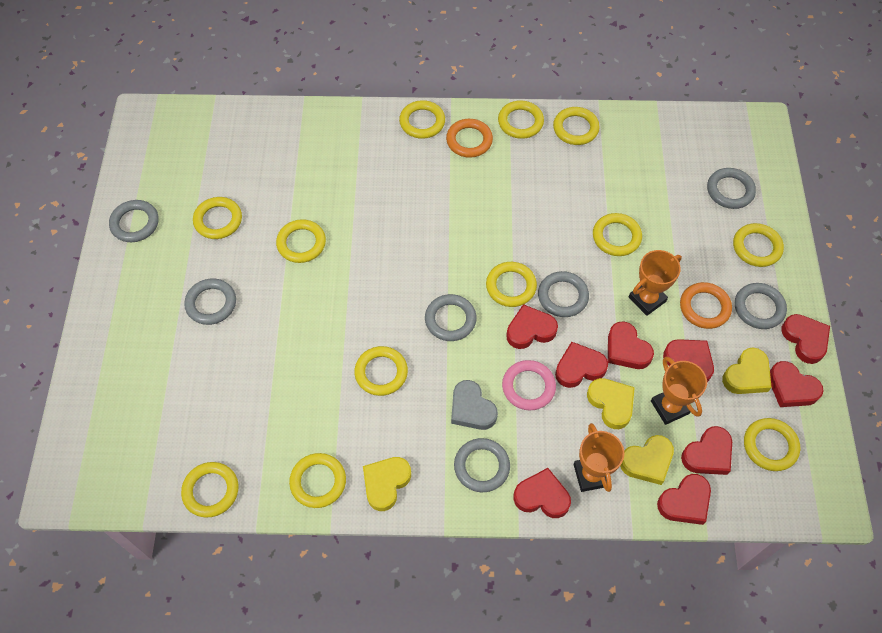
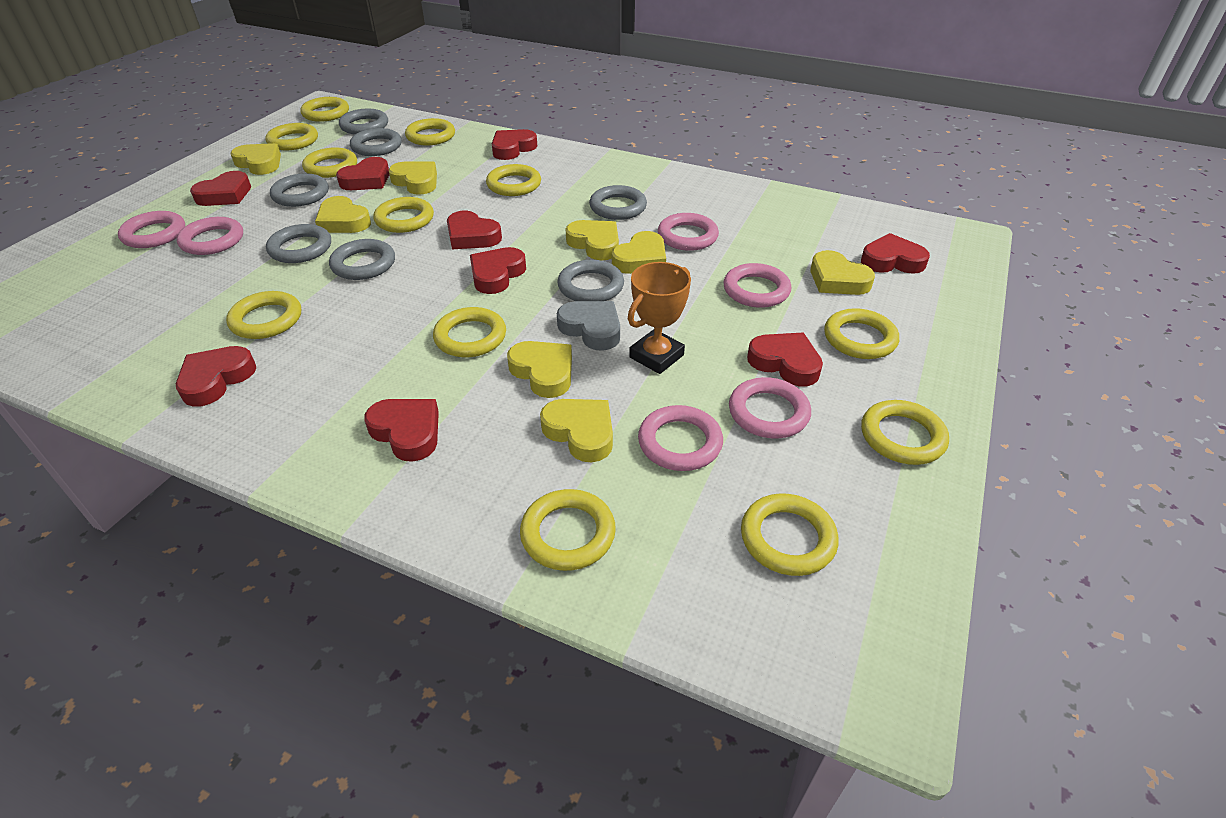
orange ring: [446,119,493,158] [680,282,732,329] = 2 -> none = 0
orange trophy: [574,423,624,492] [629,250,682,316] [651,356,707,425] = 3 -> [628,262,691,374] = 1
pink ring: [502,360,556,411] = 1 -> [118,211,185,248] [177,217,243,255] [638,405,723,471] [658,213,719,251] [723,263,791,308] [729,377,811,439] = 6
yellow heart: [363,457,411,511] [587,378,635,429] [620,435,674,485] [722,348,772,394] = 4 -> [231,143,281,175] [315,196,371,233] [389,162,437,195] [507,341,572,398] [540,399,613,462] [566,220,619,261] [612,231,666,274] [810,250,875,295] = 8

